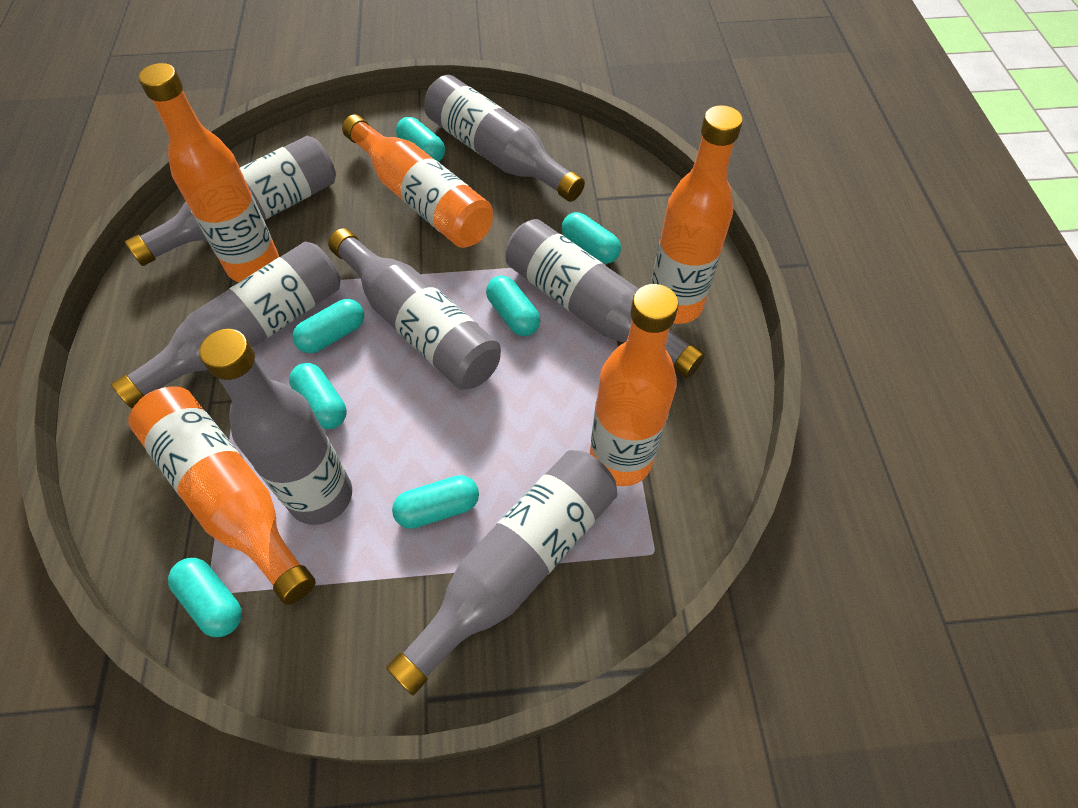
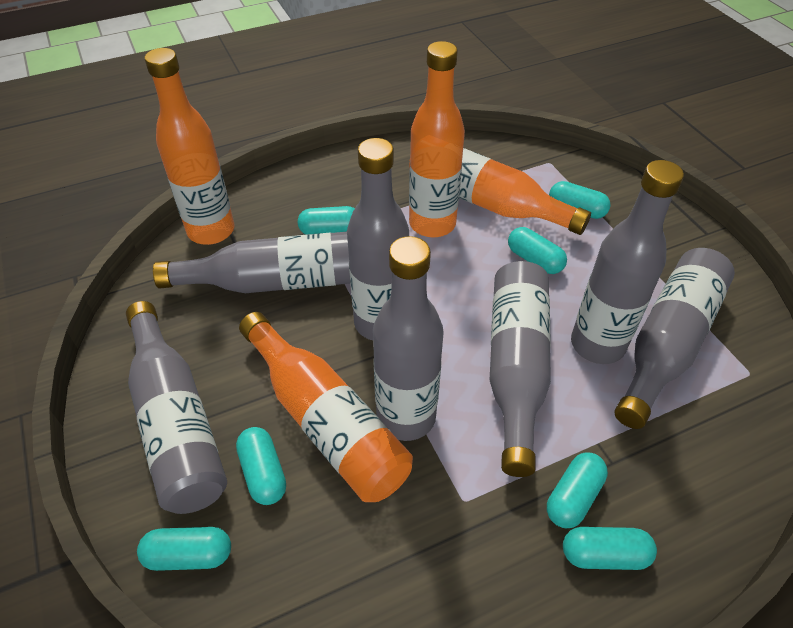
orange bottle: [128,386,316,605] [138,63,279,282] [342,115,493,248] [590,284,679,486] [651,105,743,324] = 5 -> [145,48,235,245] [239,312,413,502] [409,41,465,237] [409,148,591,235] = 4

